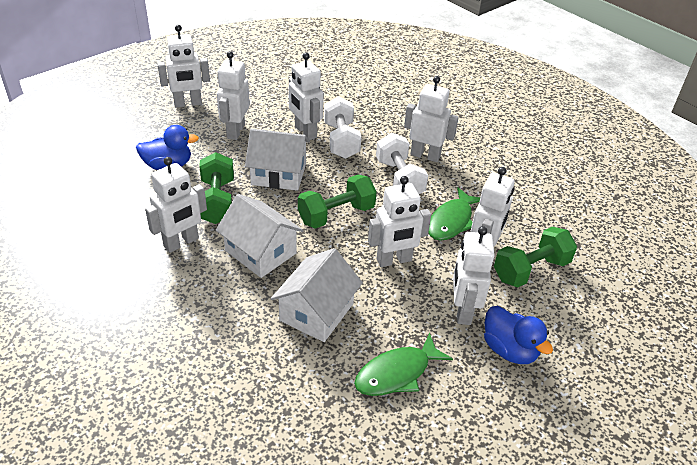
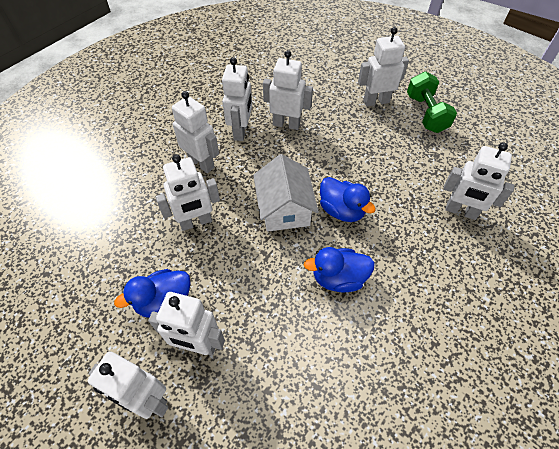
blue duck: [136,125,199,170] [484,306,553,364] = 2 -> [114,269,191,318] [304,247,375,292] [320,177,376,222] = 3
green dumbbell: [199,152,234,224] [298,175,376,229] [494,227,577,288] = 3 -> [407,71,457,133] = 1
green fish: [354,333,453,396] [428,188,480,241] = 2 -> none = 0
white dumbbell: [324,96,361,159] [376,133,428,194] = 2 -> none = 0
white house: [216,194,303,278] [245,129,310,191] [271,248,363,342] = 3 -> [253,154,319,232] = 1

